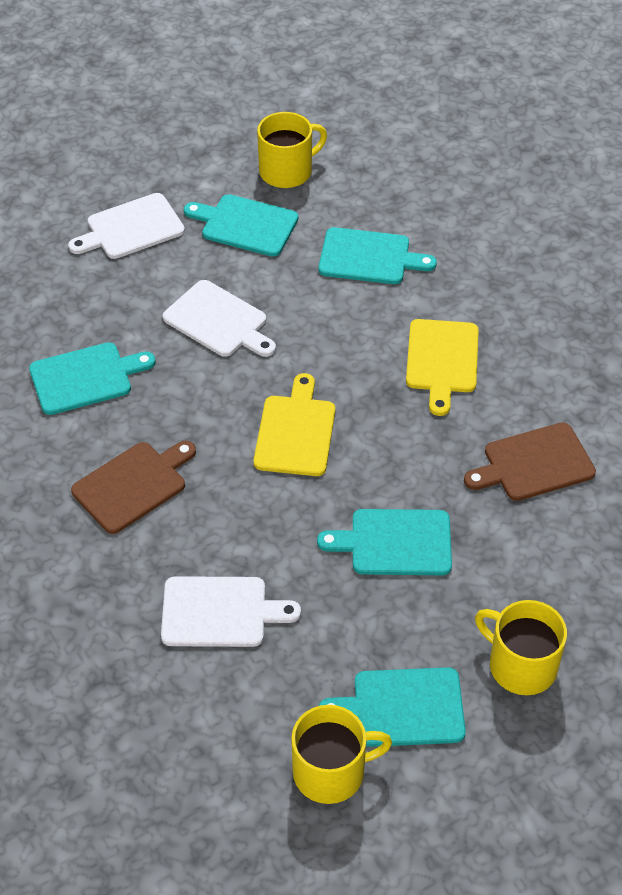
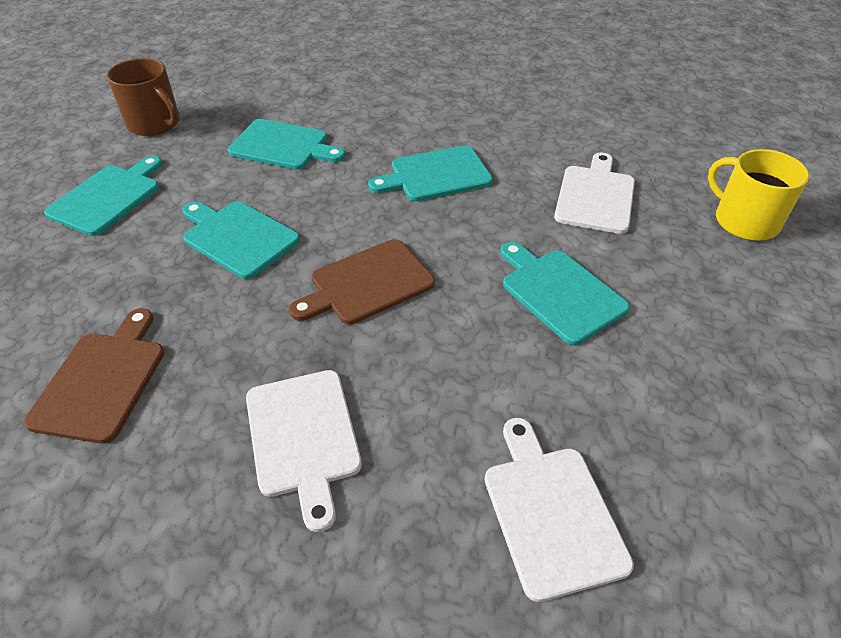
brown mug: none = 0 -> [107,58,180,136] = 1
yellow cutting board: [254,373,335,476] [406,319,479,416] = 2 -> none = 0
yellow mug: [257,112,327,188] [291,705,392,804] [475,600,567,695] = 3 -> [708,149,809,241] = 1

